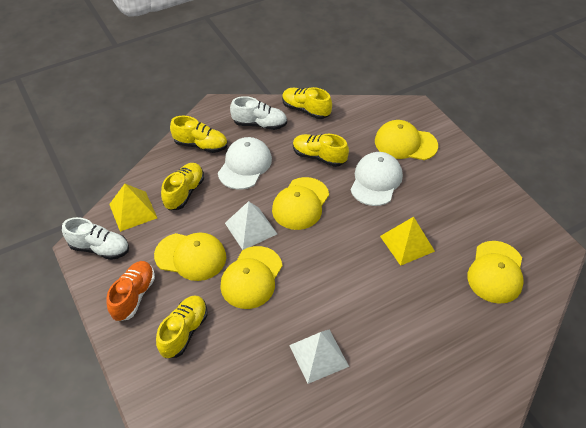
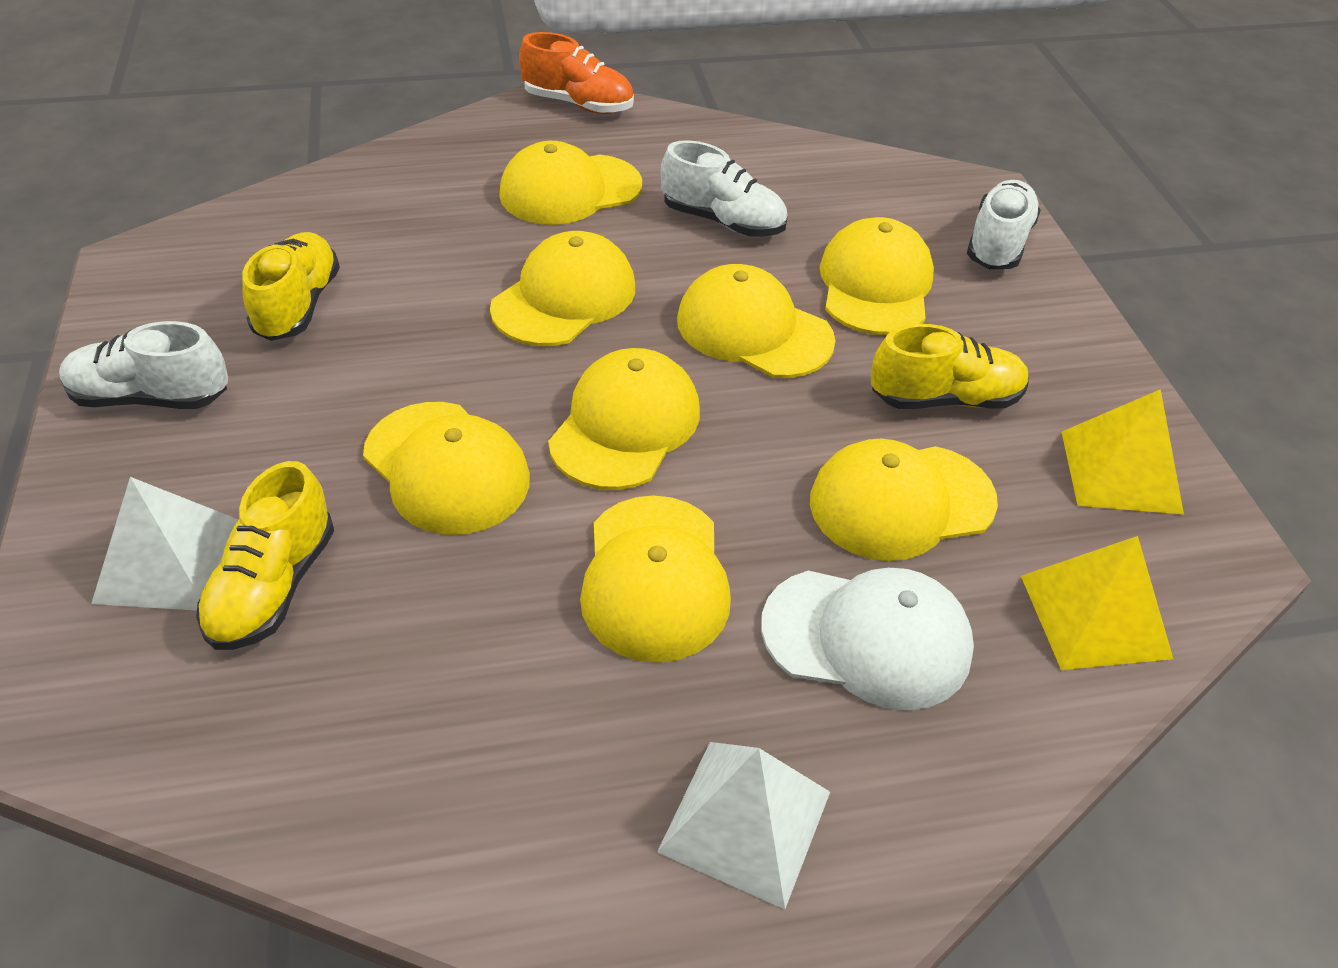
white cap: [218,137,272,190] [351,152,403,206] = 2 -> [761,568,974,710] = 1
white shoe: [62,217,129,260] [230,96,287,130] = 2 -> [59,321,228,409] [661,140,788,237] [967,180,1041,269] = 3
yellow cap: [154,233,226,281] [220,246,283,309] [272,177,329,230] [375,120,438,160] [467,241,524,304] = 5 -> [363,402,530,535] [490,231,635,346] [499,141,642,225] [548,348,700,490] [580,495,731,663] [677,264,836,378] [810,439,998,561] [820,217,934,335] = 8
yellow shoe: [156,295,208,358] [161,163,204,210] [170,116,228,153] [282,87,332,119] [293,134,349,167] = 5 -> [196,461,334,650] [242,232,340,341] [871,324,1029,409] = 3

